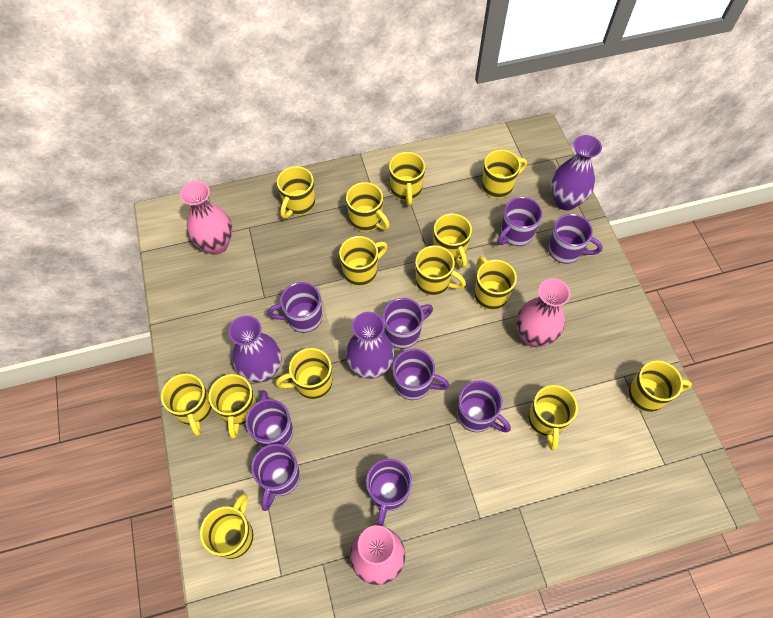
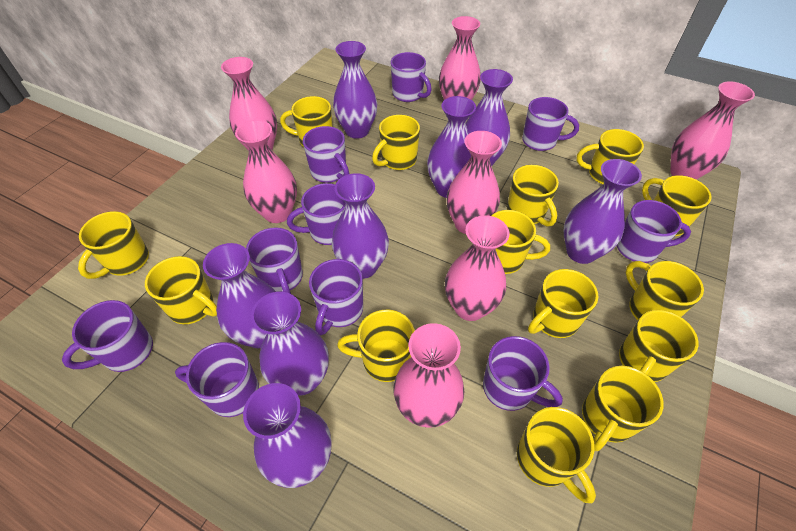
pink vase: [180,181,232,255] [350,525,405,585] [516,278,570,347] = 3 -> [221,57,277,151] [235,120,297,223] [393,323,464,428] [439,16,481,100] [445,215,510,321] [447,131,502,234] [670,81,755,180] = 7
purple mug: [246,390,293,448] [251,444,300,511] [267,282,322,333] [366,459,412,526] [383,298,433,349] [393,349,449,400] [457,380,511,432] [497,197,542,246] [548,214,603,264] = 9 -> [62,300,153,372] [175,342,259,417] [246,228,303,294] [287,183,346,245] [303,126,349,183] [309,259,363,336] [391,52,432,102] [483,336,563,411] [522,97,579,151] [616,200,691,263] = 10
purple vase: [229,315,281,382] [346,312,394,379] [551,135,602,211] = 3 -> [203,243,276,348] [243,383,331,488] [251,292,329,395] [332,173,389,279] [333,41,377,139] [427,96,476,198] [466,69,513,166] [563,159,642,264] = 8

